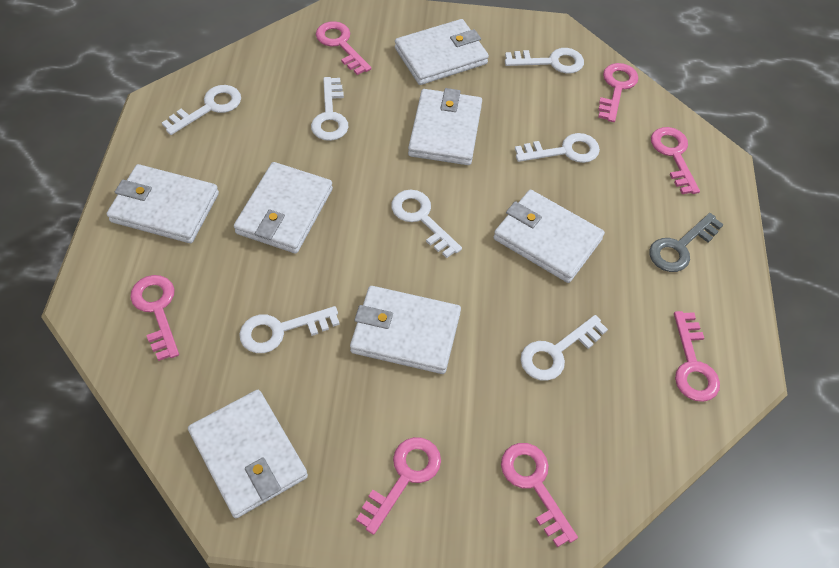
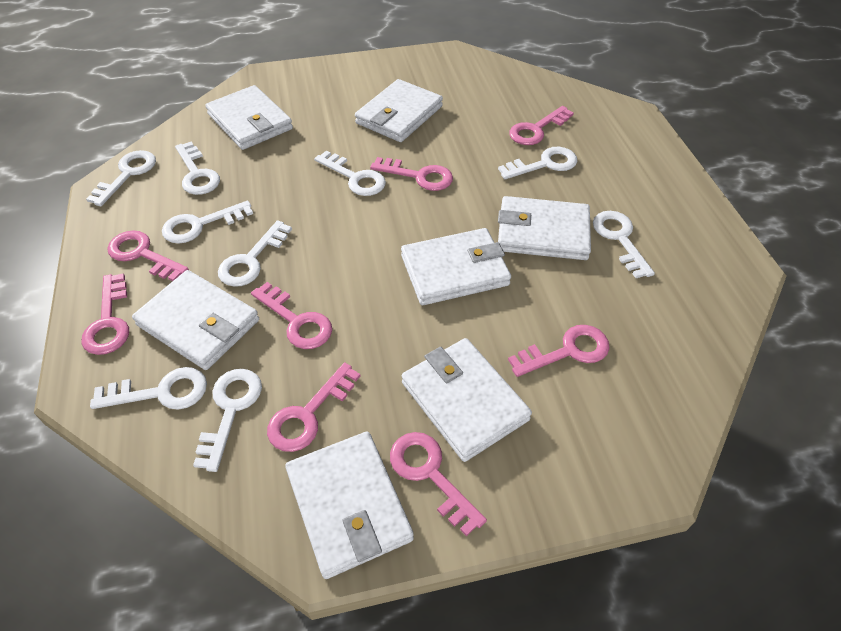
grey key: [649,213,724,272] = 1 -> none = 0
pink key: [130,275,179,361] [316,21,372,75] [356,437,441,535] [501,443,578,547] [598,63,638,122] [651,127,700,194] [674,311,720,402] = 7 -> [81,274,129,355] [107,230,189,281] [251,282,332,349] [267,362,361,452] [370,157,453,191] [390,432,487,536] [508,325,610,377] [509,106,574,145] = 8
white key: [162,85,241,135] [239,306,340,353] [311,77,349,141] [392,190,462,258] [505,48,584,74] [515,133,600,163] [520,315,608,381] = 7 -> [86,150,156,206] [90,367,207,410] [162,201,253,244] [175,141,220,195] [193,369,262,472] [218,220,292,287] [314,150,386,196] [498,147,577,179] [593,211,655,278] = 9

